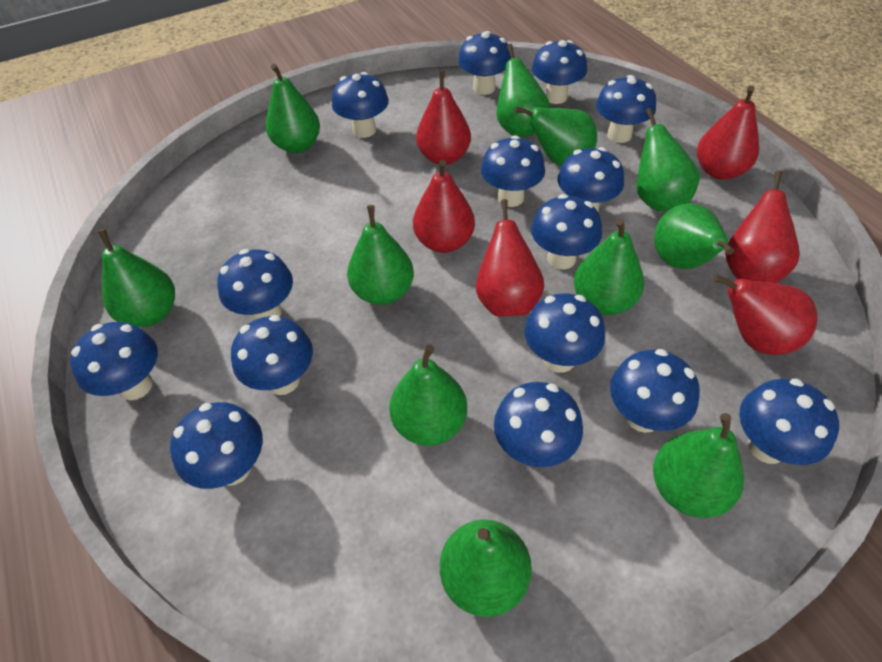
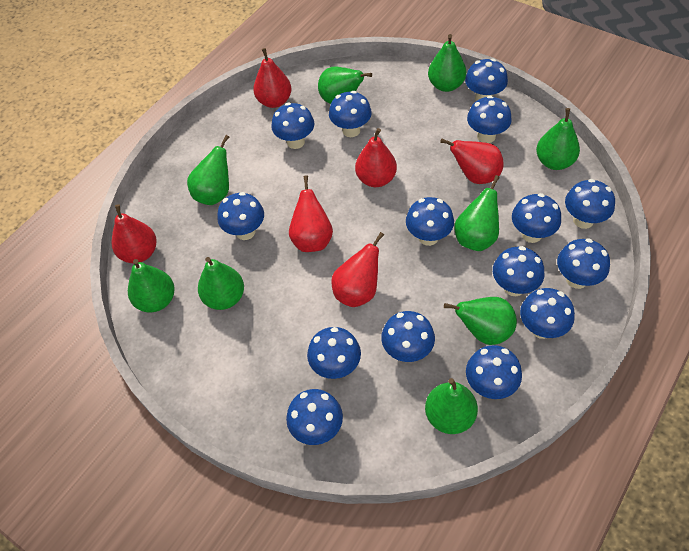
green pear: [97,229,175,327] [266,64,320,153] [347,205,414,305] [389,345,467,446] [440,519,532,617] [496,44,550,137] [515,106,597,166] [574,218,644,315] [636,108,700,211] [653,413,744,518] [654,203,735,269] = 11 -> [128,259,175,312] [187,135,230,205] [198,257,244,310] [318,67,372,104] [425,378,478,434] [428,34,467,92] [444,297,517,345] [454,175,500,251] [536,108,580,170] = 9

